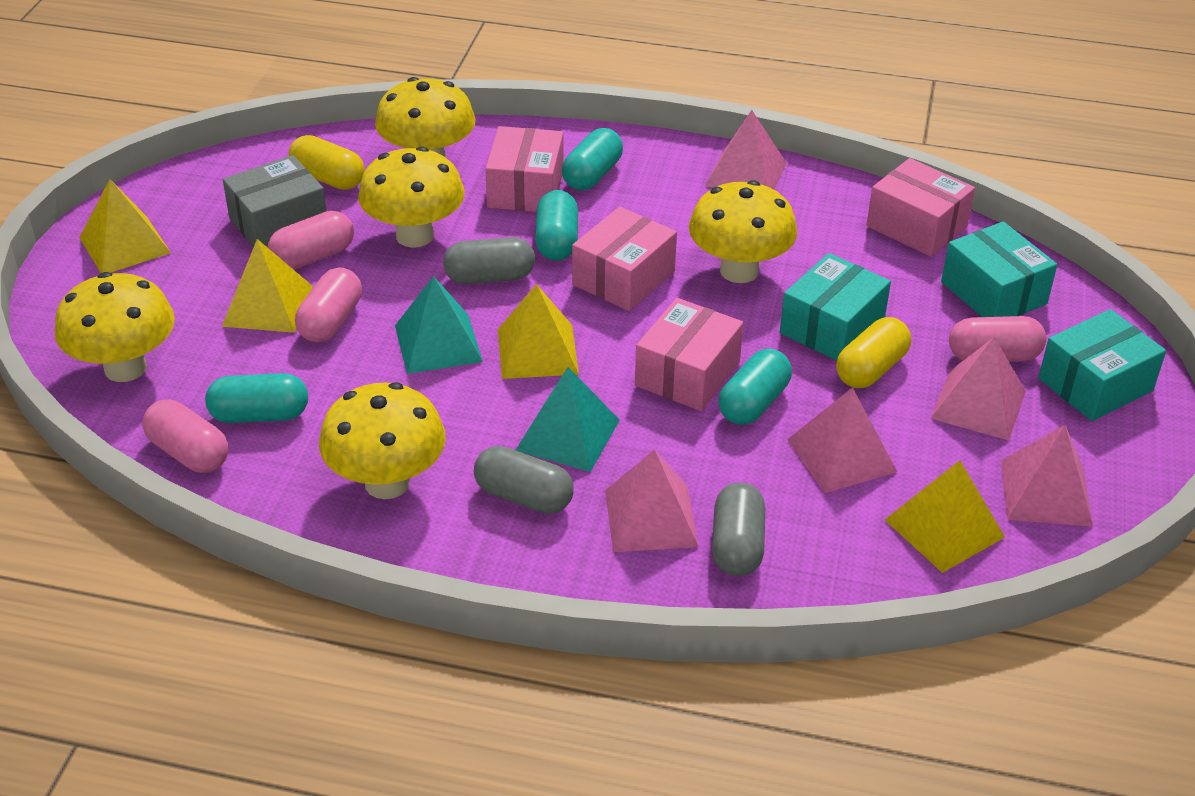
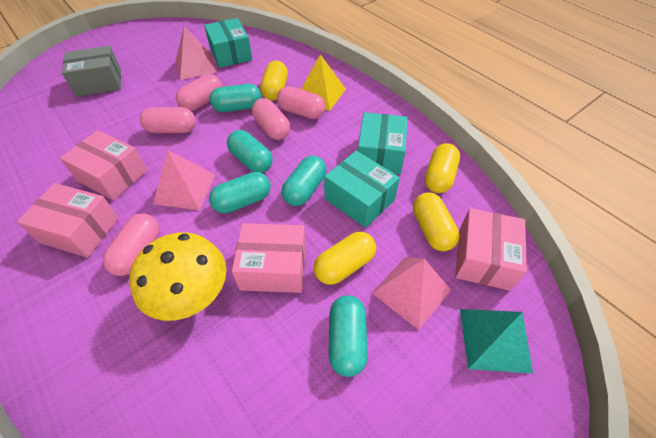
grey capsule: [443,237,535,284] [474,446,574,514] [712,483,765,576] = 3 -> none = 0
pink capsule: [142,399,228,473] [268,211,354,269] [295,267,362,342] [949,316,1046,362] = 4 -> [103,213,159,276] [140,107,196,133] [176,74,222,111] [252,98,290,140] [277,86,325,119] = 5
pink pyramid: [605,450,699,552] [705,110,787,189] [787,387,897,493] [931,337,1026,441] [1001,425,1093,527] = 5 -> [153,150,215,210] [176,27,217,80] [372,257,451,330] = 3
turquoise capsule: [205,373,308,423] [535,190,578,261] [562,128,623,191] [718,349,792,425] = 4 -> [209,172,271,213] [210,84,262,112] [227,130,273,173] [282,156,327,206] [329,295,368,377] = 5
turquoise pyramid: [395,276,483,374] [516,367,620,472] = 2 -> [460,309,533,374] = 1
yellow capsule: [289,135,365,190] [836,317,911,388] = 2 -> [260,61,288,100] [314,232,376,285] [413,192,460,251] [425,143,460,193] = 4
yellow mushroom: [55,272,175,382] [319,382,446,499] [358,146,465,248] [375,77,476,158] [689,180,797,283] = 5 -> [129,232,226,321] = 1
yellow pyramid: [79,179,171,273] [222,239,313,333] [498,284,579,379] [885,460,1005,573] = 4 -> [301,54,346,111] = 1

